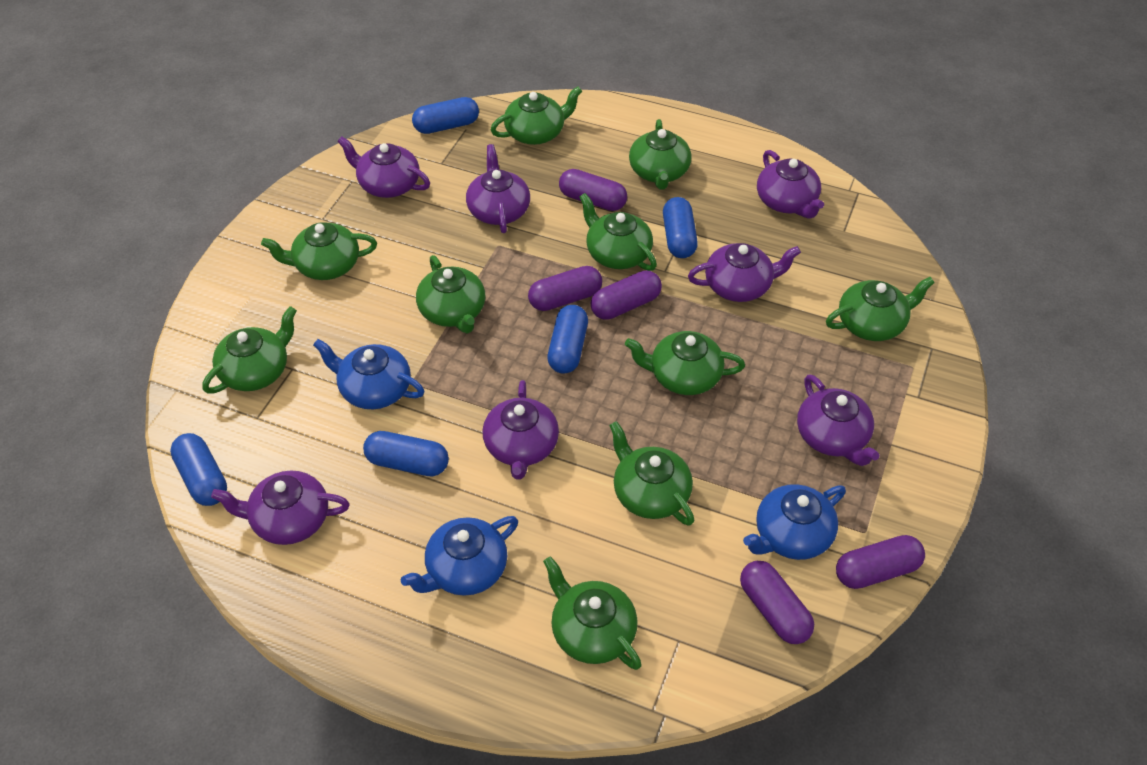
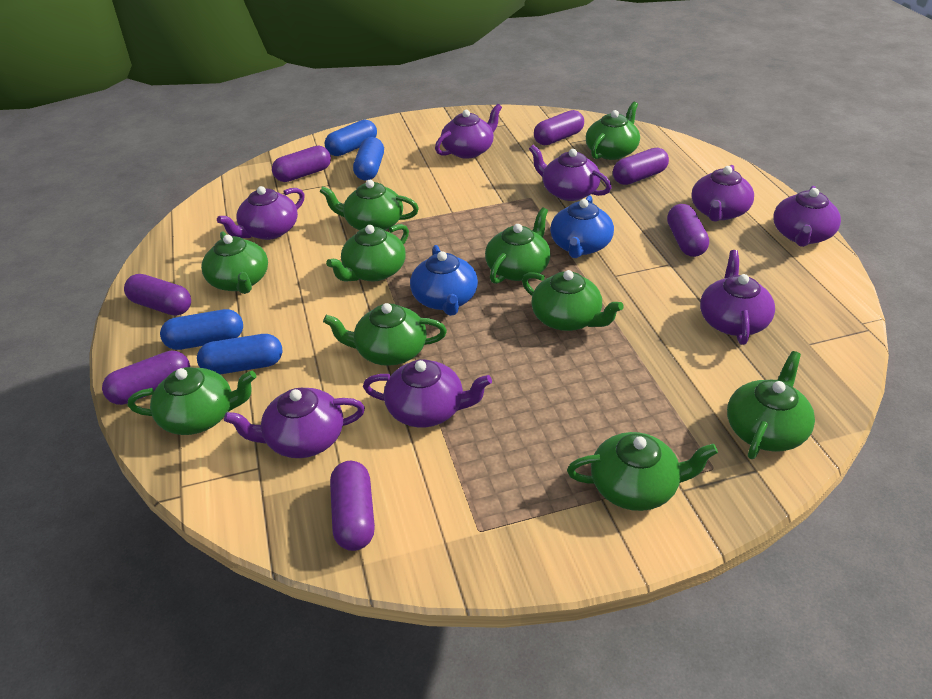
blue capsule: [170,433,227,506] [363,431,449,476] [412,97,479,134] [547,305,588,374] [663,197,698,258] = 5 -> [160,309,243,350] [197,334,282,374] [325,120,377,156] [353,137,384,181] = 4
blue teapot: [313,339,425,409] [401,516,518,596] [743,484,846,560] = 3 -> [410,245,478,316] [550,196,614,258] = 2
purple capsule: [528,266,602,311] [559,169,627,211] [591,270,662,320] [740,561,814,644] [836,535,925,589] = 5 -> [102,351,190,405] [124,274,191,316] [272,146,331,182] [330,461,375,551] [534,110,584,145] [613,148,669,185] [667,204,709,257] = 7
purple teapot: [211,471,350,545] [337,136,430,198] [466,144,530,233] [482,380,559,479] [688,243,801,302] [757,150,824,218] [797,374,879,466] = 7 -> [217,186,305,240] [224,388,365,458] [363,359,492,427] [435,104,502,159] [529,145,612,201] [691,165,754,222] [700,250,775,345] [773,186,841,247] = 8

